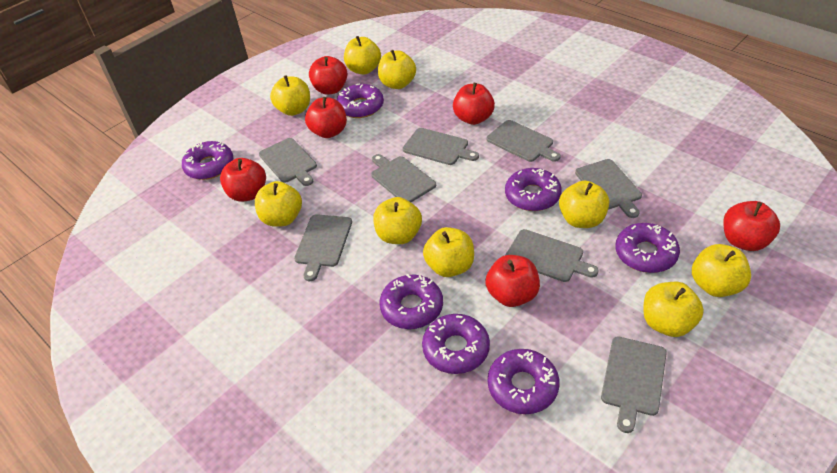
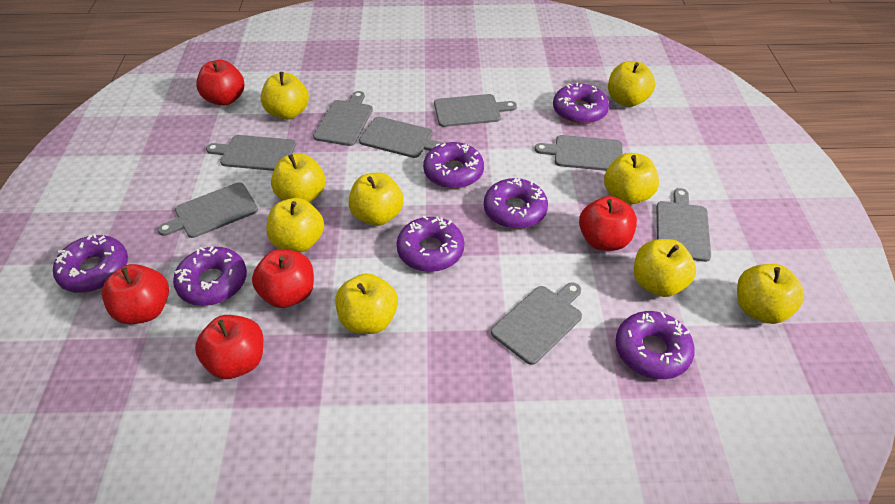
red apple: [220,158,266,202] [305,97,347,138] [309,56,347,95] [453,83,495,125] [485,255,540,307] [723,201,780,251] = 6 -> [102,264,169,324] [195,315,263,379] [196,60,244,106] [252,249,314,308] [579,196,637,251] = 5

